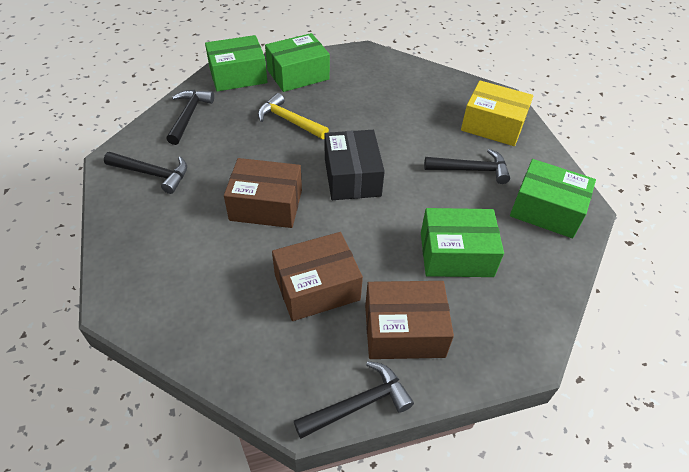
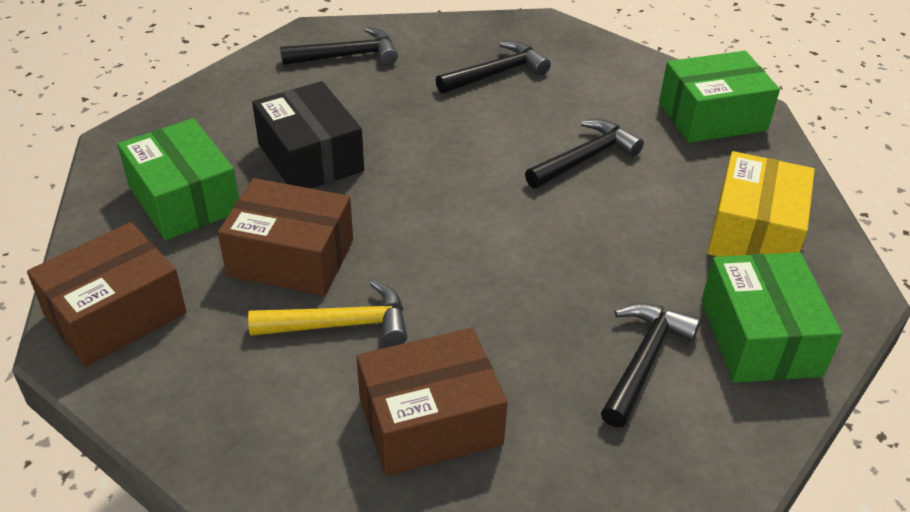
green box: [205,35,267,92] [265,33,330,92] [421,208,504,277] [510,159,596,238] = 4 -> [118,118,239,240] [659,51,780,143] [701,252,842,383] = 3

